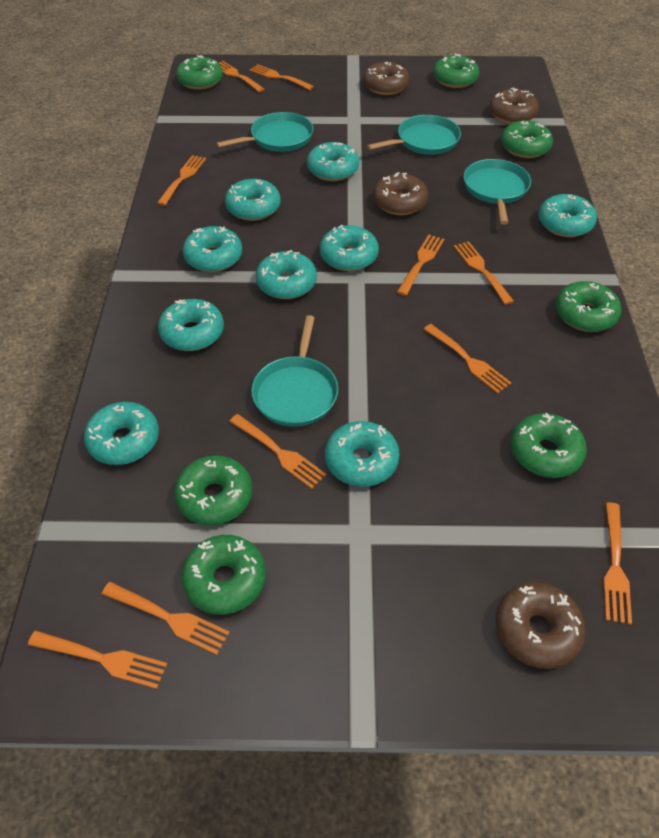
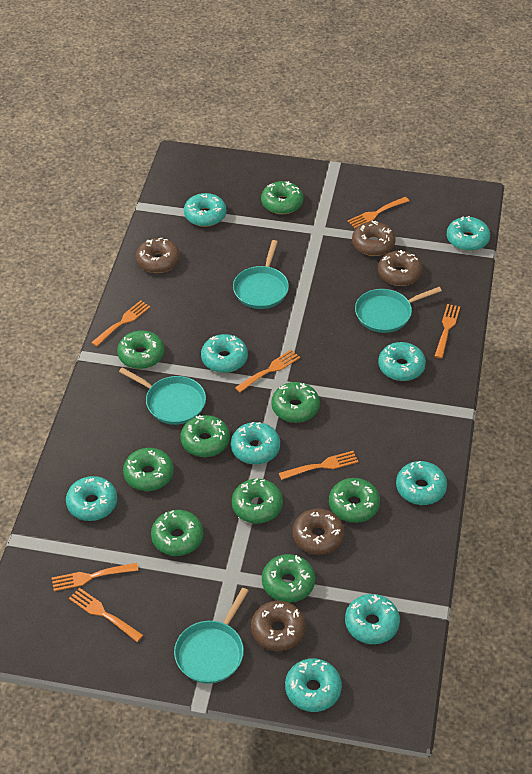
brown donut: [363,62,410,95] [373,172,428,215] [489,87,539,124] [495,582,586,669] = 4 -> [136,238,180,273] [251,601,306,651] [292,509,345,555] [352,220,396,256] [378,250,422,286] = 5
green donut: [174,455,252,525] [176,55,223,90] [181,535,266,615] [433,54,479,88] [501,121,553,158] [511,413,587,478] [555,281,622,332] = 7 -> [117,330,164,369] [123,448,174,491] [151,510,203,556] [180,415,230,457] [232,478,283,524] [261,181,303,214] [262,554,315,603] [271,382,320,423] [329,478,380,523] = 9
orange fork: [28,630,167,689] [102,582,230,655] [157,155,206,206] [218,61,265,92] [229,414,327,489] [249,64,314,90] [397,235,444,296] [423,324,511,394] [454,241,514,305] [603,502,632,625] = 10 -> [52,563,138,591] [69,588,143,642] [91,300,150,347] [235,350,300,393] [279,451,358,480] [348,197,409,228] [434,304,460,359] = 7

